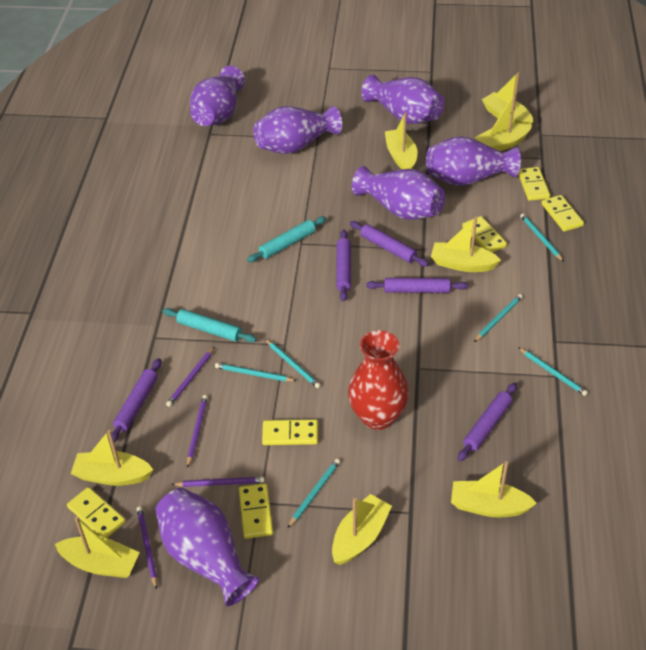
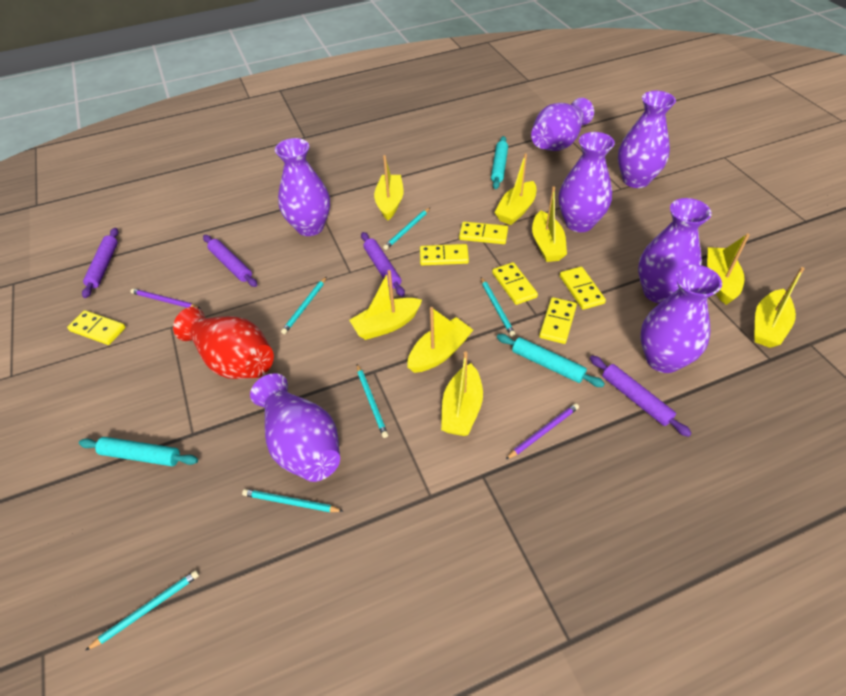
purple pencil: [137,506,157,590] [166,347,215,407] [171,477,265,487] [187,395,208,468] = 4 -> [130,289,201,309] [505,403,579,460] = 2
purple rolling pin: [109,358,161,444] [336,230,351,302] [350,221,429,266] [366,278,468,293] [458,383,517,461] = 5 -> [82,228,118,298] [203,235,257,287] [361,232,405,297] [590,355,692,437] = 4
purple vase: [155,488,259,606] [190,66,245,126] [253,106,342,154] [352,166,445,220] [361,75,444,124] [426,136,521,186] = 6 -> [250,373,340,482] [275,138,330,236] [531,98,594,151] [559,132,615,232] [618,91,676,188] [638,198,712,303] [640,264,722,373] = 7
turquoise rolling pin: [162,308,257,343] [247,216,326,262] = 2 -> [79,437,198,466] [491,136,508,189] [497,334,605,387] = 3

